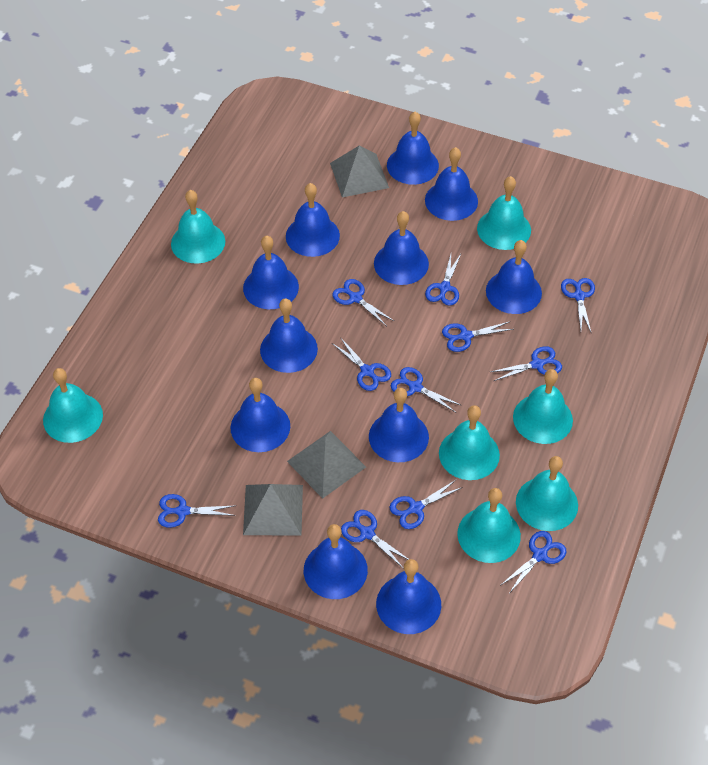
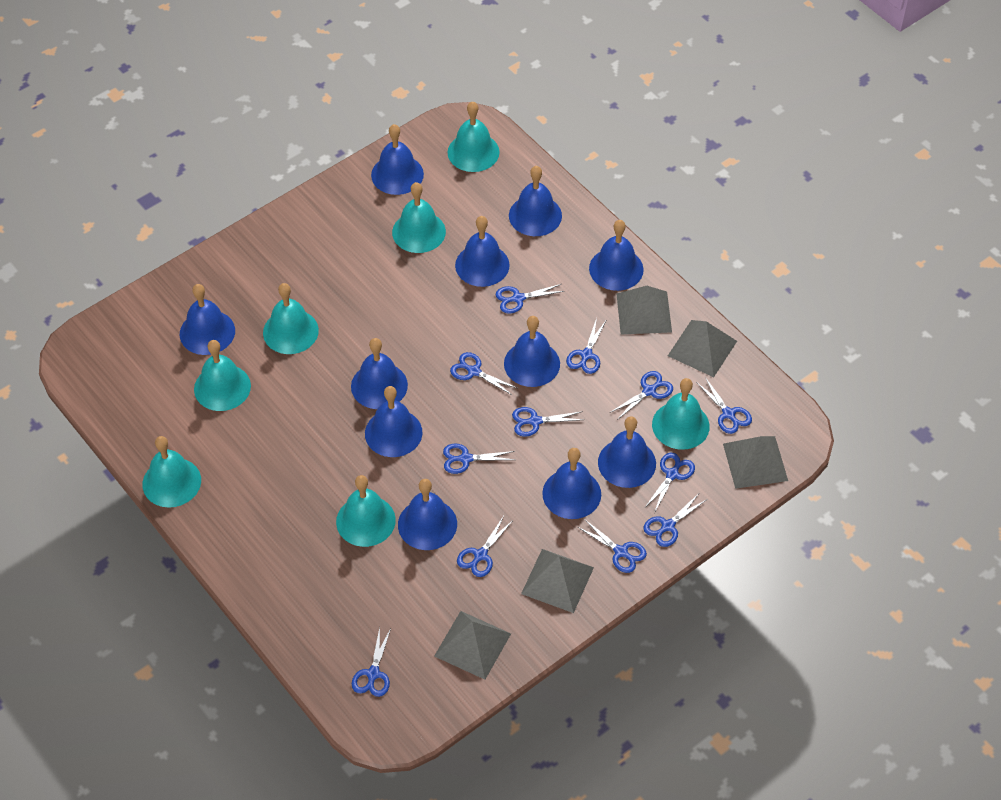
blue scissors: [158,494,236,528] [332,279,394,326] [332,337,391,391] [341,510,409,569] [389,479,463,529] [391,367,461,412] [425,254,461,306] [442,321,513,352] [490,346,562,381] [501,531,567,592] [561,278,595,332] = 11 -> [352,628,391,697] [443,444,515,474] [450,352,517,395] [457,516,512,577] [496,284,565,314] [512,407,584,437] [566,318,607,374] [578,519,647,573] [611,371,673,420] [643,494,706,547] [645,452,695,513] [696,377,752,434] = 12
grey pyramid: [243,484,303,535] [287,431,366,499] [330,145,389,197] = 3 -> [434,611,511,680] [521,549,594,613] [616,286,672,334] [668,320,737,377] [723,436,788,489] = 5

